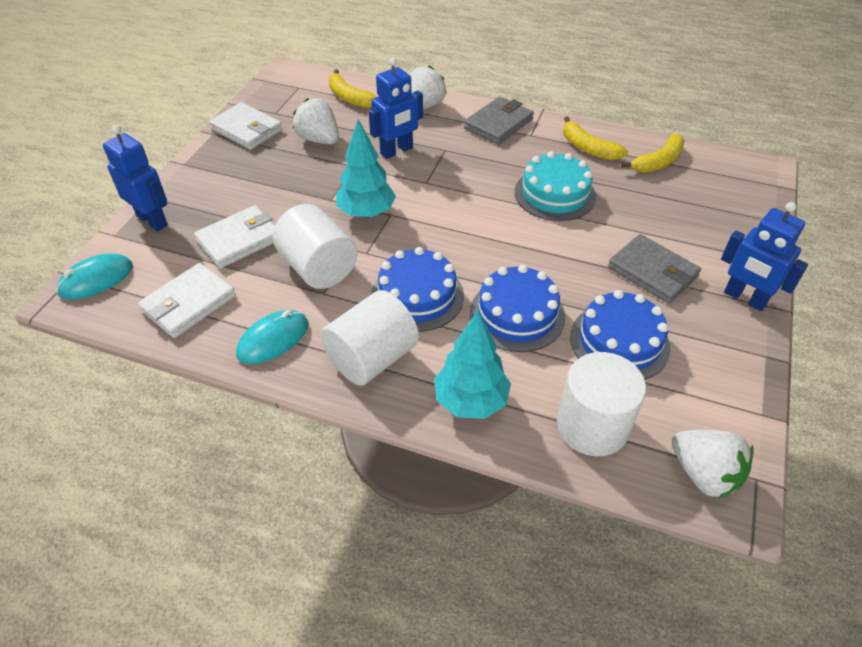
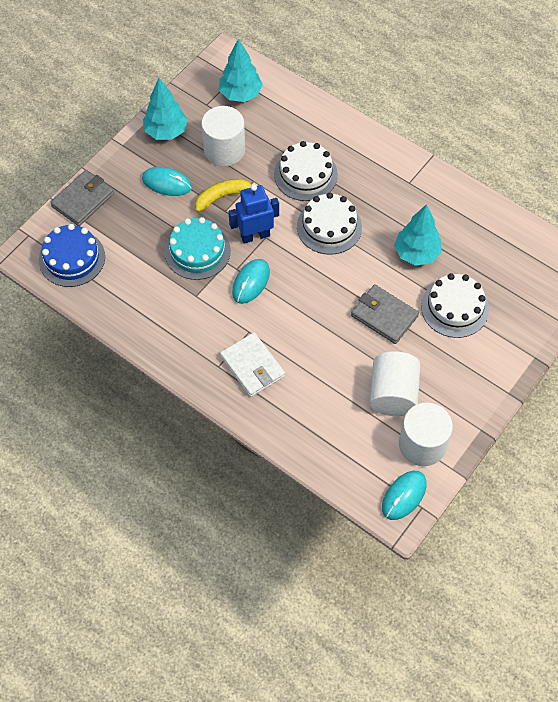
blue cake: [371,247,464,332] [470,265,565,352] [570,290,670,380] = 3 -> [39,224,105,287] = 1
blue robot: [103,125,168,231] [368,58,423,159] [721,202,808,311] = 3 -> [228,184,279,244] = 1
turquoise mouse: [56,254,133,300] [236,310,308,364] = 2 -> [142,167,192,196] [232,259,270,304] [382,471,427,520] = 3
turquoise tree: [336,119,396,218] [434,311,511,419] = 2 -> [143,78,188,140] [219,39,263,102] [394,204,442,266] = 3
white cake: none = 0 -> [274,141,338,201] [297,192,362,255] [421,273,489,338] = 3
white strawberry: [293,98,339,144] [410,66,447,109] [672,430,754,499] = 3 -> none = 0
white wallet: [138,263,236,338] [194,205,275,268] [209,102,283,150] = 3 -> [220,333,285,397] = 1
yellow banana: [329,69,377,108] [563,116,628,160] [621,133,685,172] = 3 -> [195,179,252,212] = 1

